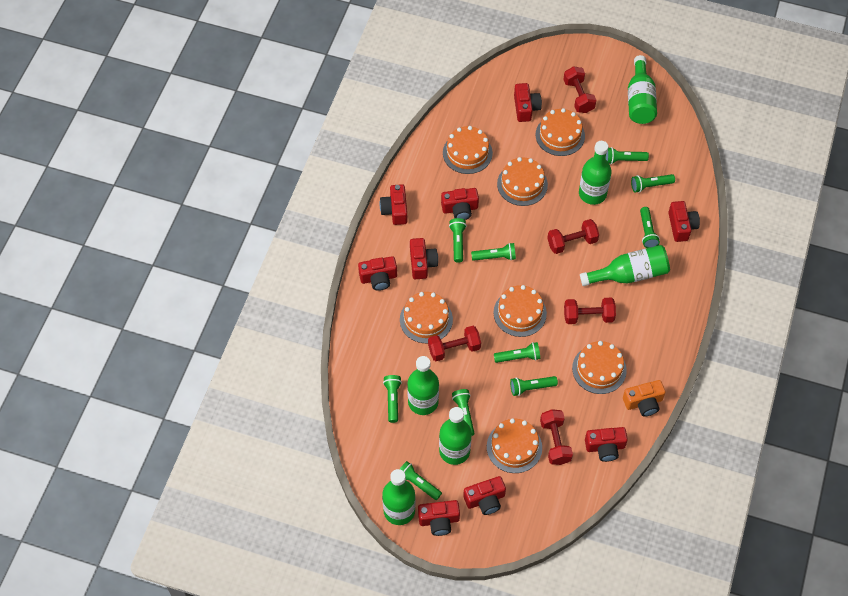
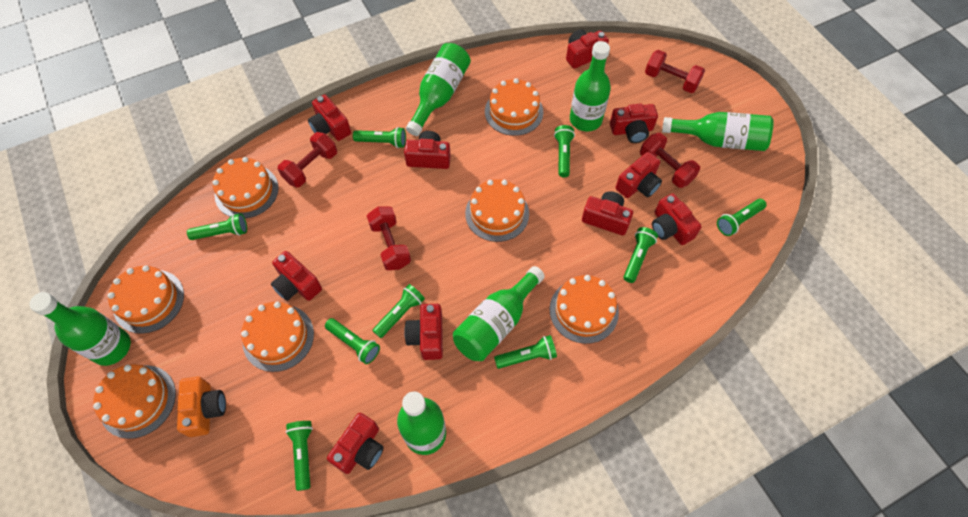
green flashlight: [383,375,402,423] [400,461,442,500] [449,218,467,263] [452,389,474,436] [471,243,516,261] [494,342,540,363] [510,376,558,396] [605,147,649,164] [631,174,675,193] [640,207,660,248] = 10 -> [187,213,247,240] [286,421,313,491] [325,318,380,364] [353,127,406,148] [372,284,425,338] [494,335,557,369] [554,125,575,177] [623,227,658,283] [717,199,767,236] = 9
red camera: [358,256,397,291] [380,184,407,225] [410,238,438,279] [418,500,460,536] [441,188,479,220] [463,476,506,515] [514,83,542,122] [585,427,628,462] [668,201,700,242] = 9 -> [271,251,322,301] [308,94,351,141] [327,413,384,474] [404,131,451,169] [404,304,443,360] [566,29,609,69] [582,191,633,236] [610,103,658,143] [615,152,662,198] [652,193,702,245] = 10
red dumbbell: [428,326,481,361] [540,409,573,465] [547,219,599,254] [563,66,596,113] [564,297,616,324] = 5 -> [278,132,337,187] [367,206,411,270] [640,133,700,188] [645,50,705,93] = 4

